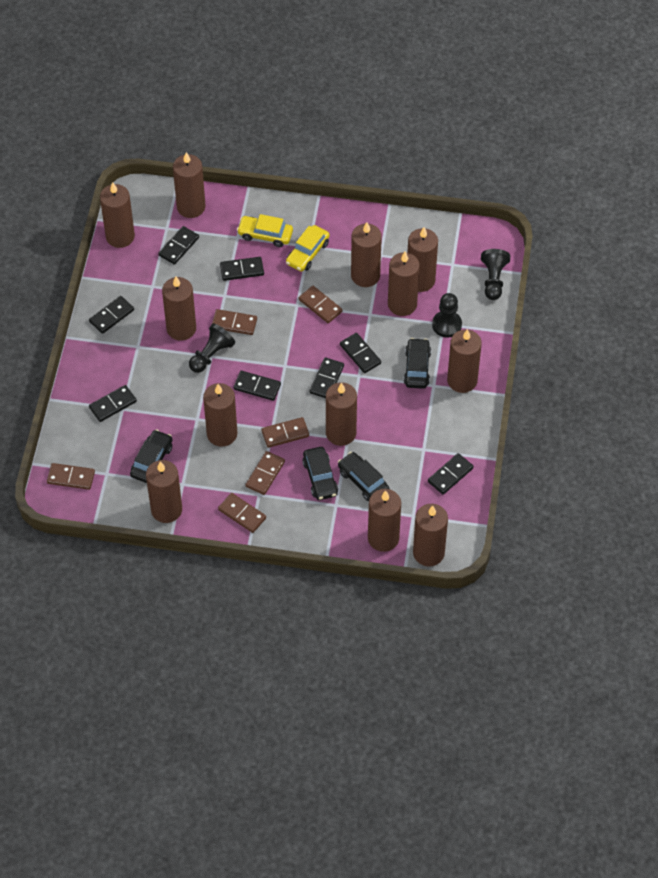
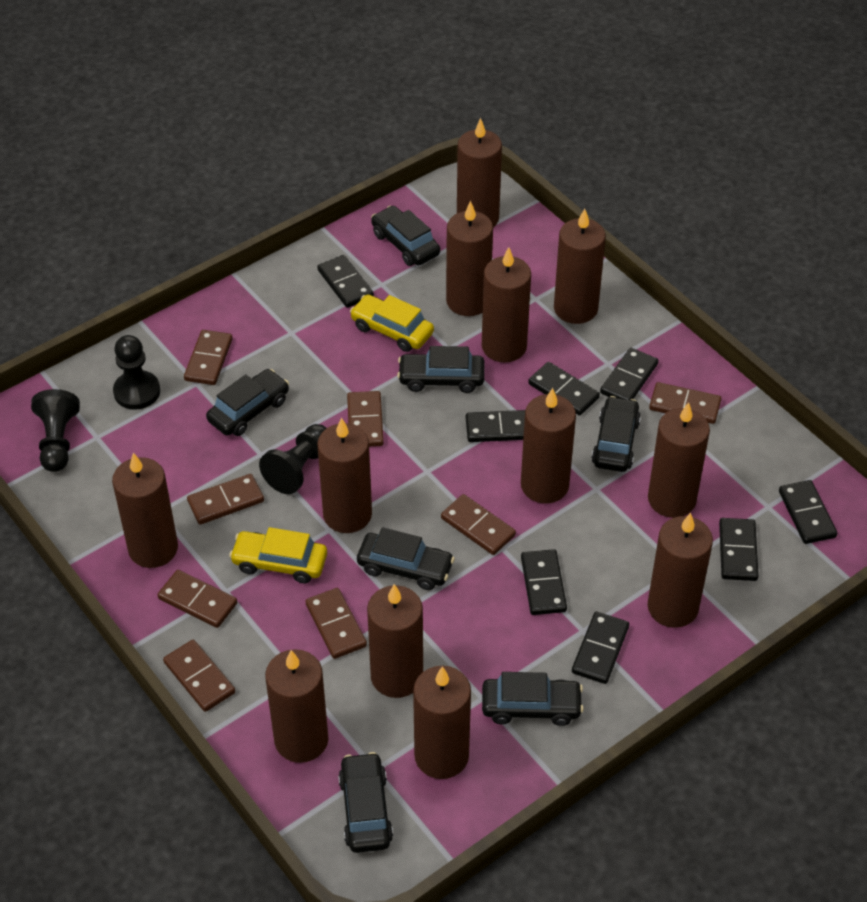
black car: [130,429,172,483] [302,447,338,500] [338,452,390,501] [404,338,431,389] = 4 -> [206,369,289,436] [338,752,393,853] [357,527,455,590] [371,206,440,266] [397,346,485,393] [482,672,584,726] [592,396,641,472] = 7
brown domino: [47,463,95,490] [212,309,257,335] [218,493,266,533] [245,451,285,495] [261,417,309,448] [299,286,342,323] = 6 -> [158,570,237,628] [163,640,235,712] [184,330,233,385] [187,474,264,525] [305,588,367,659] [347,391,384,447] [441,494,516,555] [649,382,722,424] = 8

